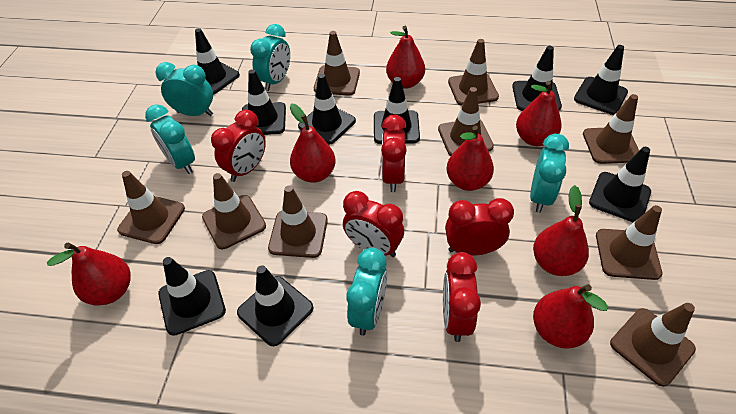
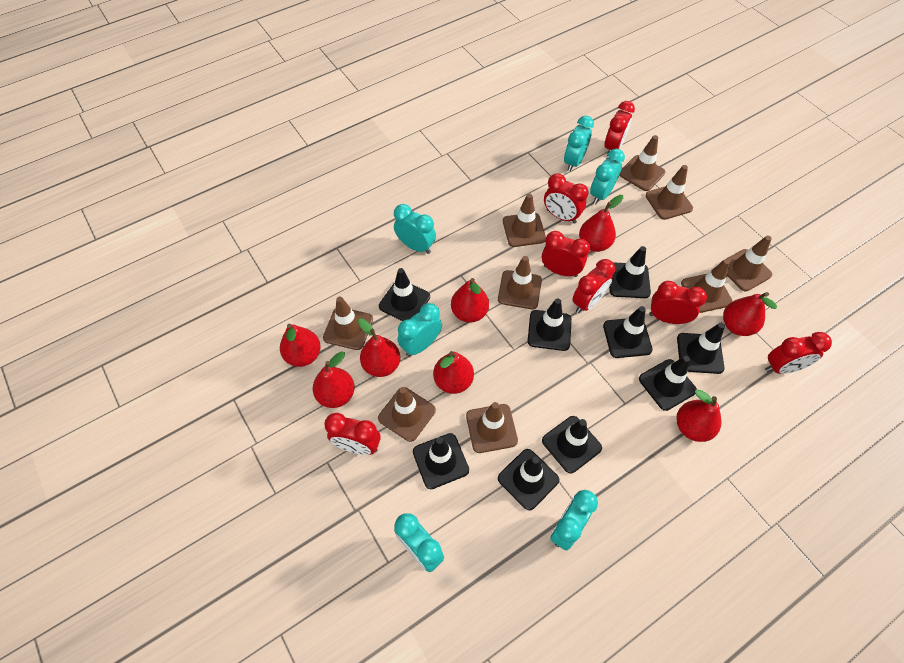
red clock: [211,110,266,182] [343,191,404,257] [381,115,407,192] [443,252,481,342] [445,198,514,256] = 5 -> [324,413,381,455] [542,231,590,277] [544,173,589,224] [572,259,615,313] [604,101,635,153] [649,281,707,324] [765,332,832,374] = 7
red pear: [47,243,131,306] [290,104,336,183] [386,26,425,89] [447,126,494,191] [516,81,562,146] [533,185,589,276] [533,284,608,349] = 7 -> [280,324,321,367] [313,351,355,408] [358,318,400,377] [433,351,474,394] [451,278,489,322] [579,195,623,252] [676,389,721,442] [723,292,777,336] = 8
turquoise clock: [145,104,195,174] [156,62,213,116] [250,24,290,91] [347,248,387,336] [530,134,569,213] = 5 -> [394,204,436,254] [394,513,444,572] [398,303,442,357] [550,490,598,550] [564,116,594,172] [590,149,625,204] = 6

